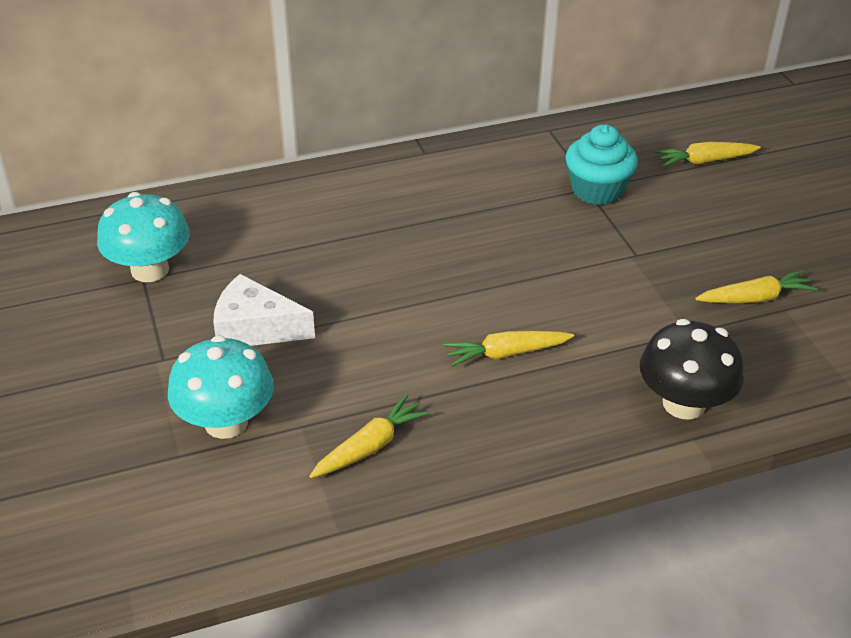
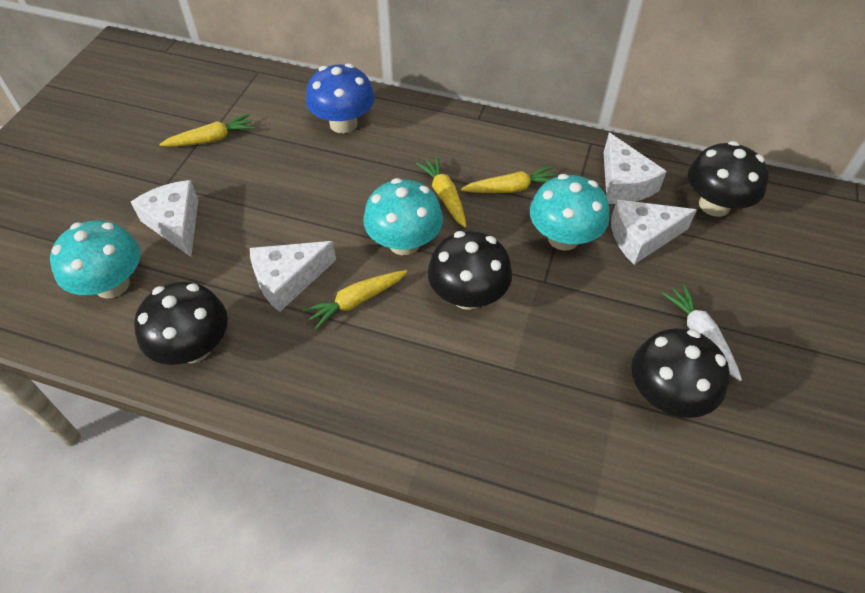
black mushroom: [640,319,744,420] = 1 -> [134,282,228,365] [428,231,512,310] [631,328,730,418] [688,141,769,217] = 4
blue mushroom: none = 0 -> [306,63,375,133] = 1
turquoise cupcake: [565,124,638,205] = 1 -> none = 0
turquoise mushroom: [97,192,190,282] [168,335,274,439] = 2 -> [50,220,140,299] [363,178,443,255] [530,174,609,251] = 3
white carrot: none = 0 -> [661,284,742,381] = 1
white cheese: [213,274,315,346] = 1 -> [131,180,198,257] [250,241,336,312] [604,132,667,204] [611,200,697,265] = 4

